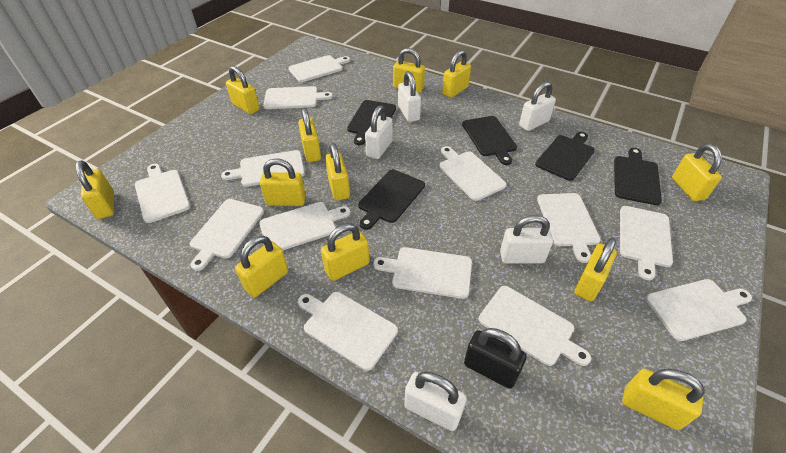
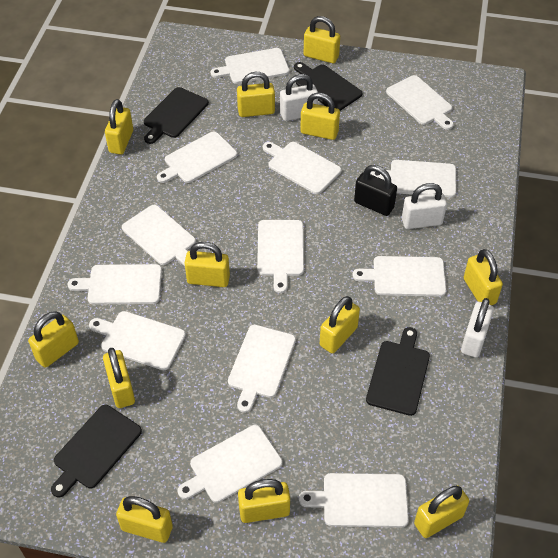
black cutting board: [347,100,396,145] [358,169,425,230] [462,116,517,165] [535,132,595,181] [614,148,662,205] = 5 -> [51,405,142,497] [144,87,209,144] [294,62,362,111] [366,327,430,416] = 4
white padlock: [365,105,393,159] [398,71,421,122] [404,372,467,431] [500,215,553,264] [519,82,556,131] = 5 -> [280,74,318,121] [402,183,447,229] [461,298,494,358] = 3

